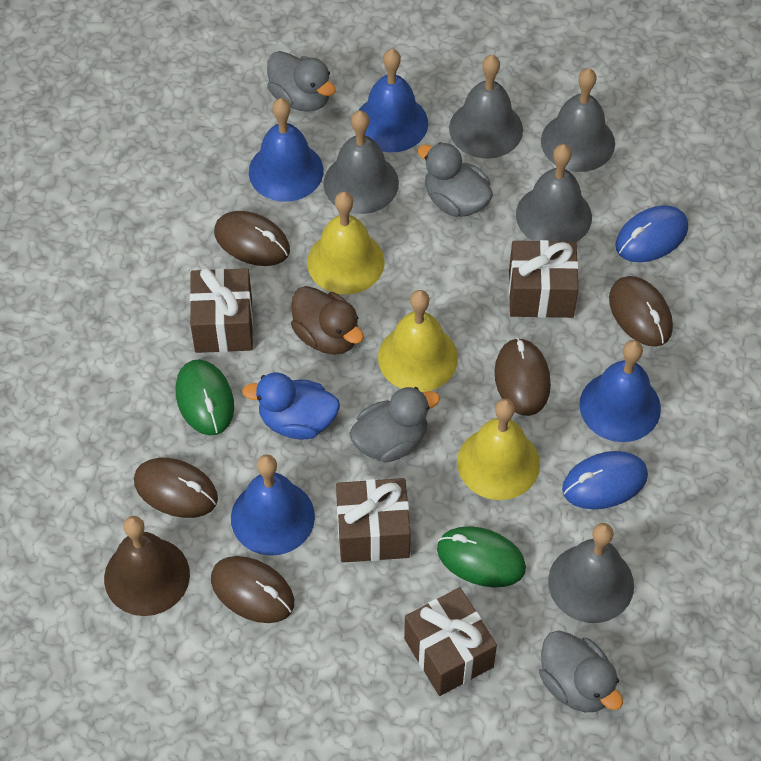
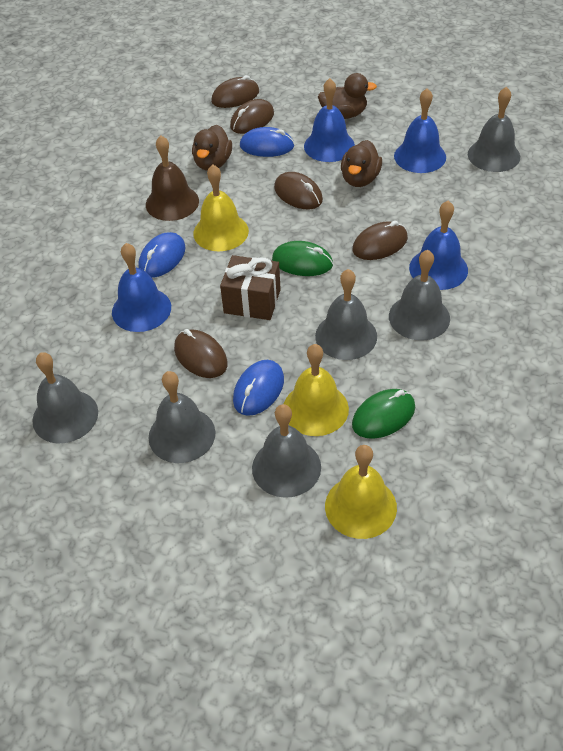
blue duck: [242,372,340,440] = 1 -> none = 0
blue mouse: [562,451,648,509] [615,205,688,262] = 2 -> [139,232,186,278] [233,360,284,416] [240,127,295,157] = 3
brown duck: [291,286,364,355] = 1 -> [192,125,232,171] [318,73,377,119] [341,140,382,187] = 3
brown gift: [190,268,253,353] [336,478,411,563] [404,587,497,696] [509,240,578,318] = 4 -> [220,255,281,320] = 1
grey bell: [323,111,399,214] [449,55,523,159] [516,144,592,242] [541,68,615,172] [548,523,634,623] = 5 -> [32,352,98,443] [148,371,215,463] [252,404,321,498] [315,269,377,360] [389,250,450,340] [468,87,520,172] = 6
grey duck: [267,51,336,112] [349,387,440,463] [418,142,493,217] [539,631,623,712] = 4 -> none = 0

